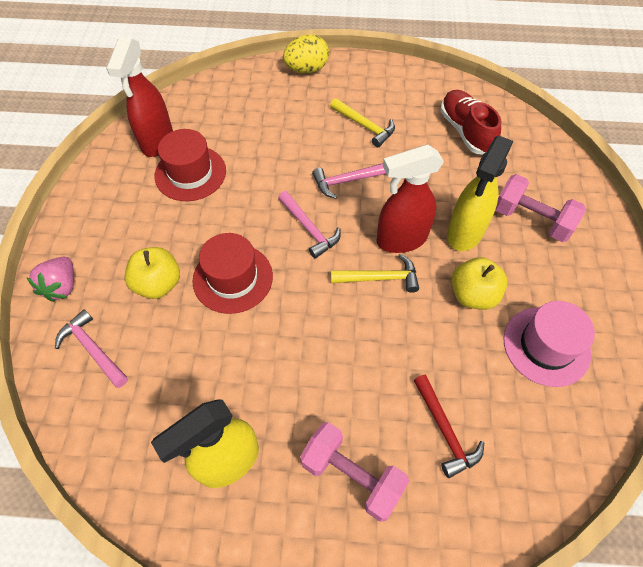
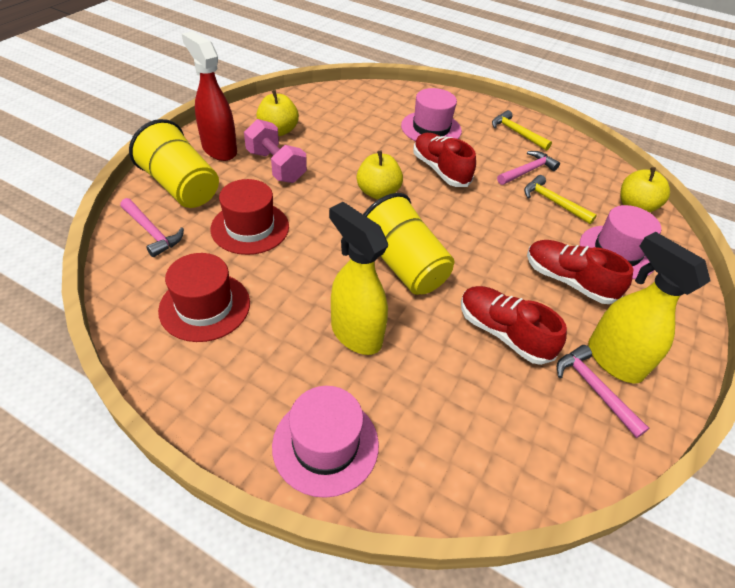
pink dumbbell: [300,422,409,522] [495,174,586,242] = 2 -> [244,119,307,183] = 1
pink hat: [503,301,595,387] = 1 -> [272,386,379,498] [401,88,462,141] [580,205,661,279] = 3
pink strawberry: [26,257,74,302] = 1 -> none = 0
red hammer: [414,374,484,478] = 1 -> none = 0
red shoe: [440,90,501,155] = 1 -> [413,133,476,187] [461,286,567,365] [527,240,634,304] = 3
red spray bottle: [106,37,173,157] [377,145,444,253] = 2 -> [182,31,237,161] = 1
yellow apple: [125,247,180,299] [452,257,508,310] = 2 -> [256,90,299,136] [357,151,403,199] [620,167,670,213] = 3
yellow cup: none = 0 -> [129,119,219,208] [363,193,454,295] = 2
yellow egg: [283,34,329,73] = 1 -> none = 0

